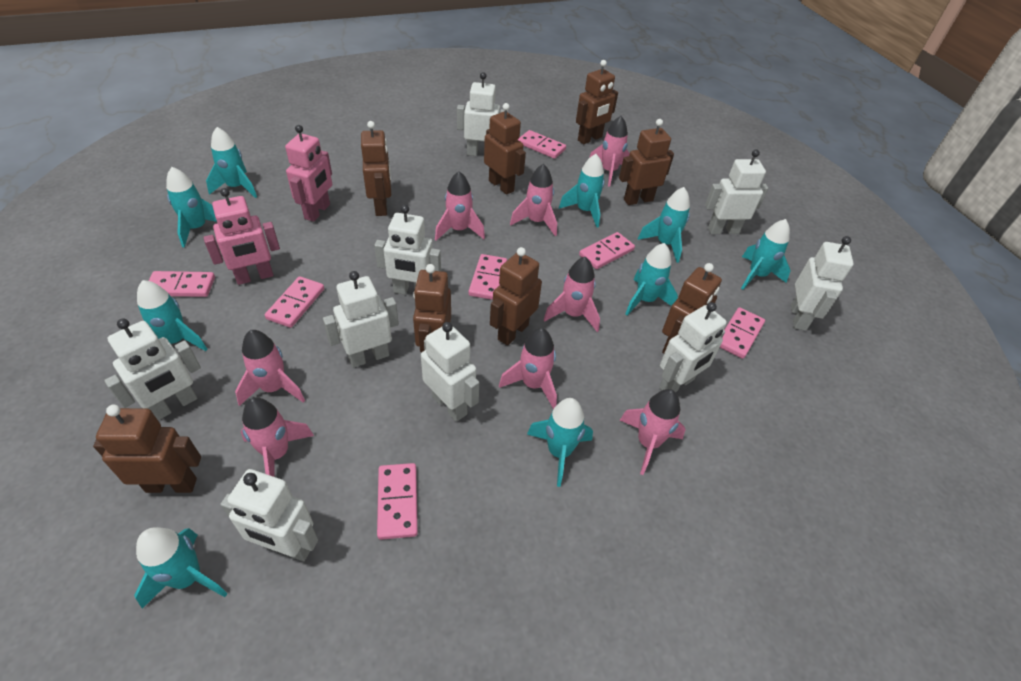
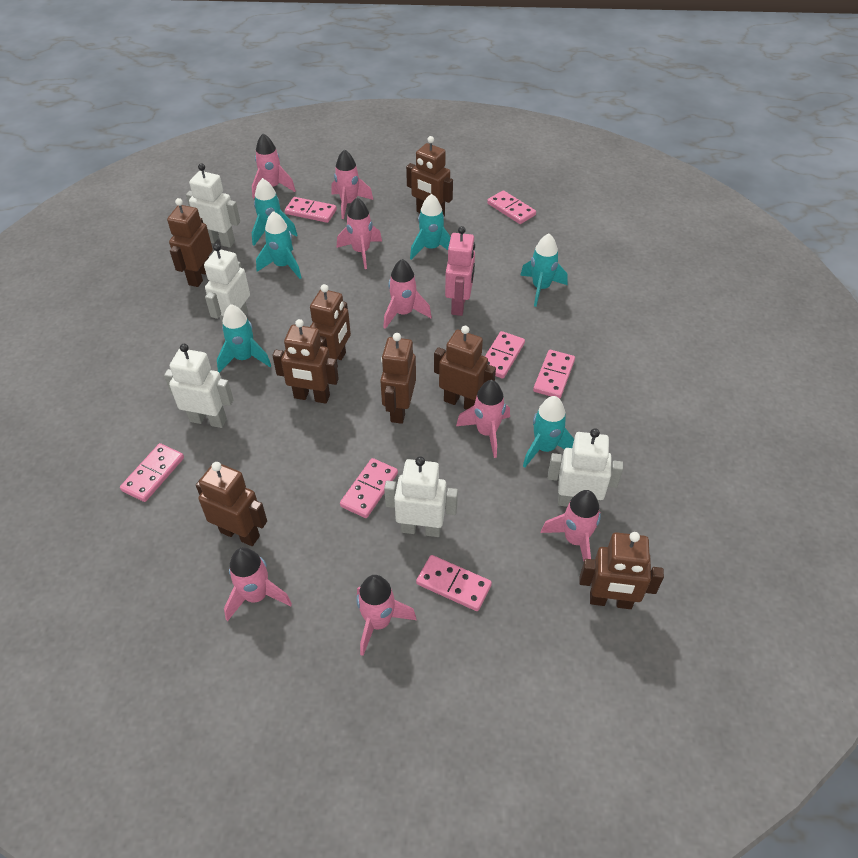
pink robot: [203,188,280,285] [285,125,332,222] = 2 -> [445,226,475,316] = 1
turquoise rocket: [134,527,228,609] [137,280,207,351] [166,167,217,248] [206,127,257,198] [527,398,593,487] [559,154,605,228] [625,243,678,316] [637,187,690,263] [741,219,790,290] = 9 -> [217,304,271,373] [252,178,298,246] [256,211,302,279] [410,194,451,260] [520,233,568,307] [523,396,574,468] = 6
white robot: [104,319,201,420] [220,469,318,561] [323,271,399,368] [374,205,441,295] [421,322,479,422] [457,72,508,156] [659,302,727,392] [705,149,768,234] [791,236,854,331] = 9 -> [164,344,234,428] [186,163,240,248] [204,243,250,327] [384,456,458,537] [548,428,623,507] = 5

